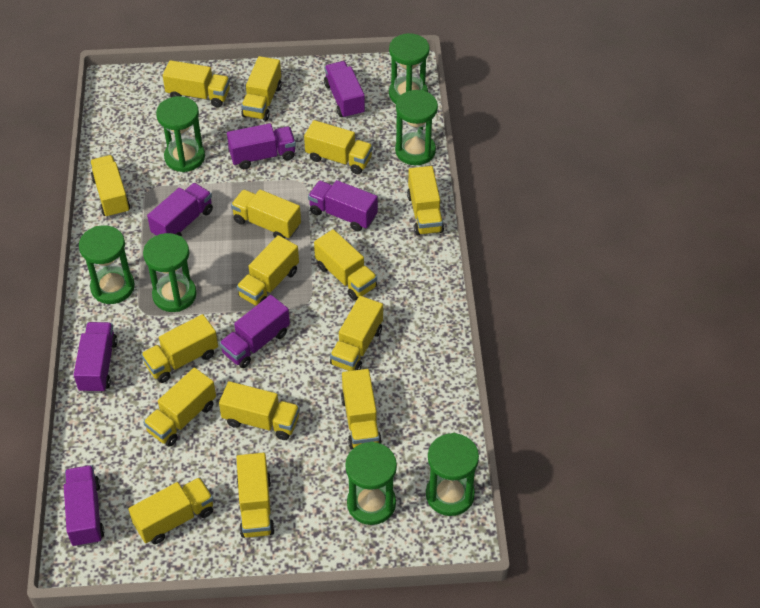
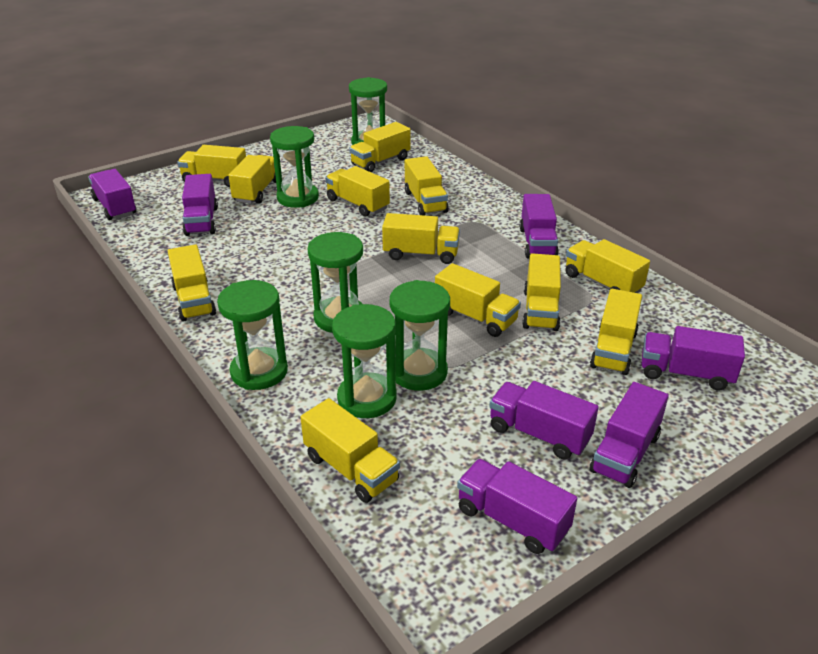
green hourglass: [79,225,135,304] [143,233,197,312] [156,96,205,172] [345,442,397,525] [389,33,430,104] [395,90,438,165] [426,433,479,516] = 7 -> [217,280,288,390] [270,126,319,208] [307,232,363,333] [332,304,397,418] [349,77,387,145] [390,280,450,391] = 6
yellow truck: [90,155,130,218] [129,477,214,544] [141,314,218,383] [143,368,216,446] [163,60,230,107] [219,381,300,440] [231,190,301,239] [236,453,275,538] [237,235,299,306] [241,56,282,121] [304,120,373,174] [314,229,377,301] [330,296,383,371] [341,369,382,449] [407,166,444,235] = 15 -> [168,244,216,322] [177,145,246,187] [228,155,276,204] [301,398,400,503] [325,166,390,217] [349,122,410,172] [382,213,460,264] [405,156,448,216] [435,263,521,337] [522,253,561,331] [565,239,650,293] [590,289,642,375] = 12

